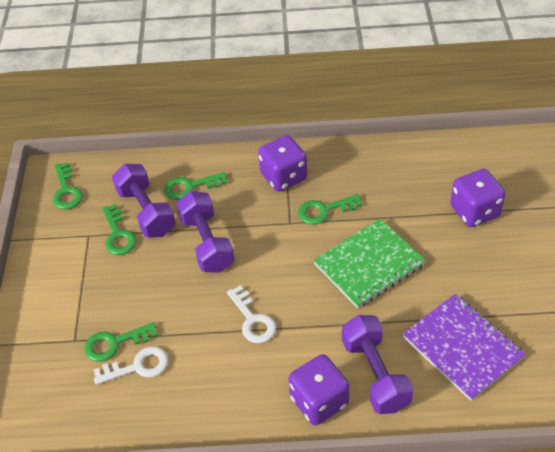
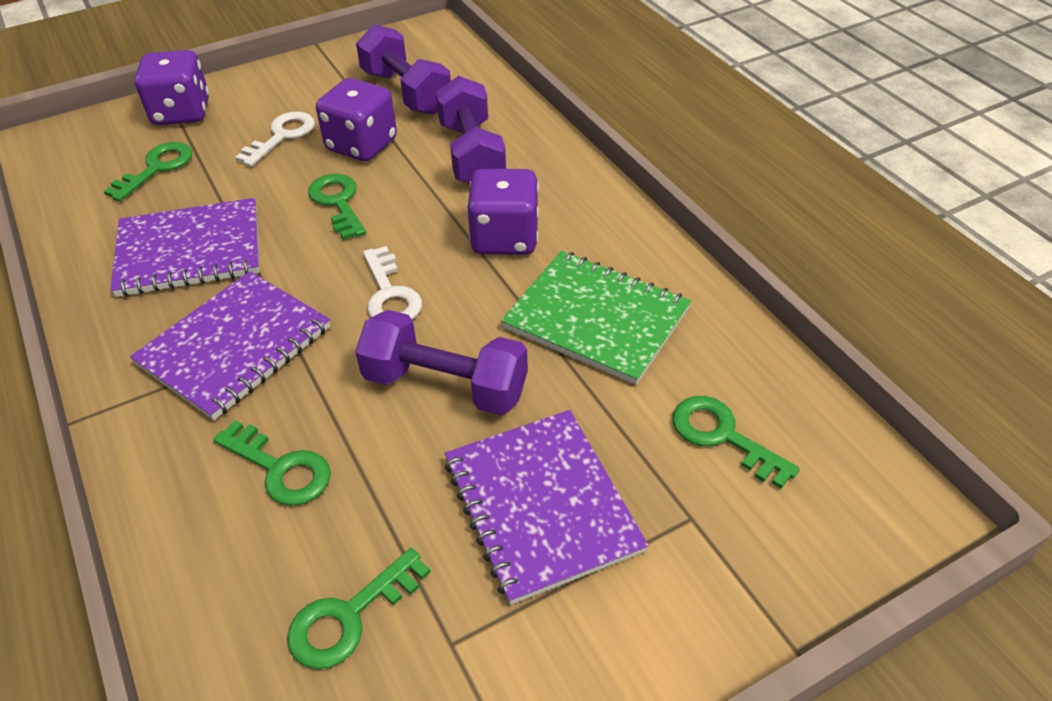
purple notebook: [402,294,526,401] = 1 -> [111,198,260,297] [130,271,330,420] [445,410,649,605] = 3

